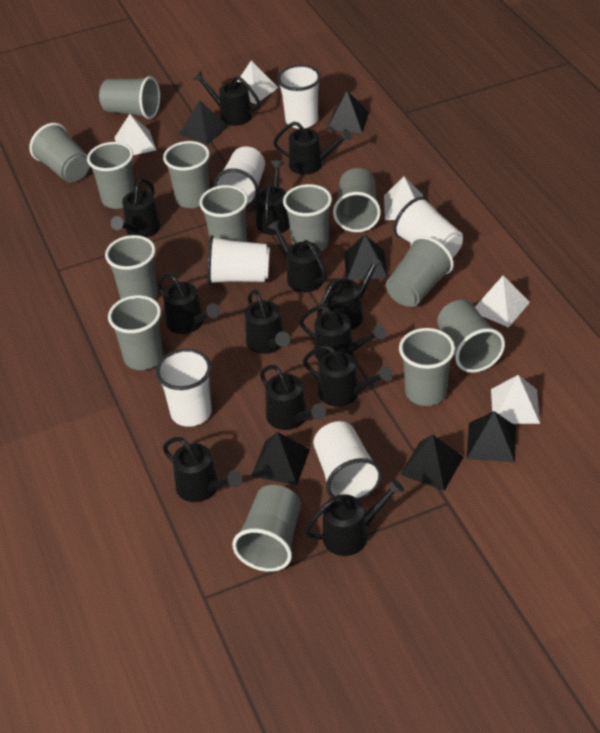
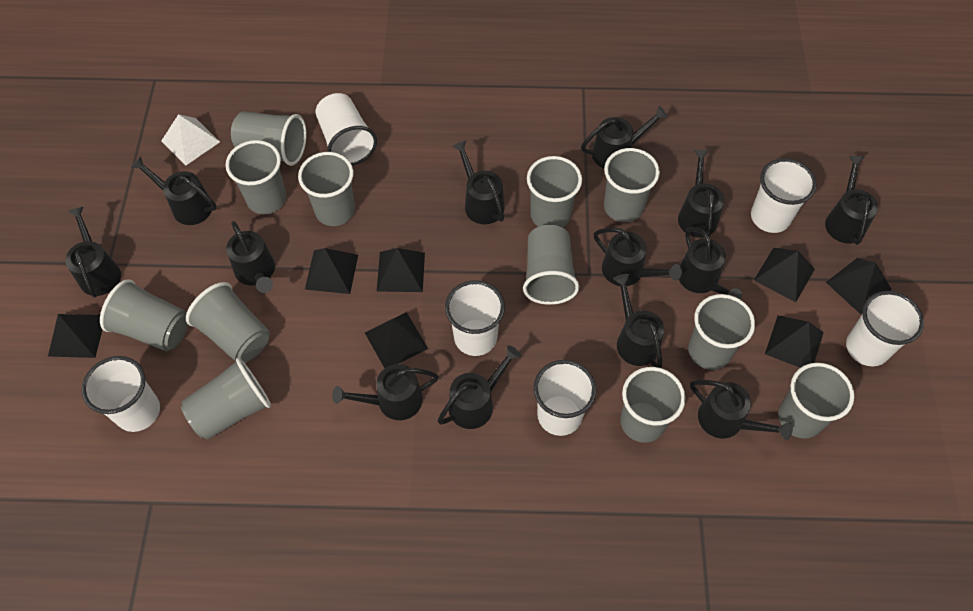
black pyramid: [179,100,229,145] [251,432,310,485] [327,91,369,133] [344,234,388,280] [400,435,463,491] [467,411,516,462] = 6 -> [48,314,102,358] [305,248,358,294] [365,312,428,368] [377,248,425,292] [754,248,815,302] [765,315,824,368] [826,258,892,314] = 7
grey cup: [29,123,90,183] [87,142,135,209] [99,76,160,119] [105,235,158,300] [108,295,163,370] [163,141,210,208] [199,185,248,242] [232,485,301,572] [283,184,332,252] [333,168,381,232] [386,236,454,307] [399,328,455,406] [437,300,505,373] = 13 -> [100,279,188,351] [181,358,271,440] [186,282,270,362] [225,140,286,214] [231,111,307,166] [298,152,355,226] [523,225,579,305] [527,156,582,228] [604,148,660,222] [620,367,686,443] [688,294,755,370] [778,363,854,439] = 12
white pyramid: [114,114,157,155] [237,61,278,104] [384,176,423,220] [475,276,530,327] [491,375,540,424] = 5 -> [161,114,220,165] = 1

